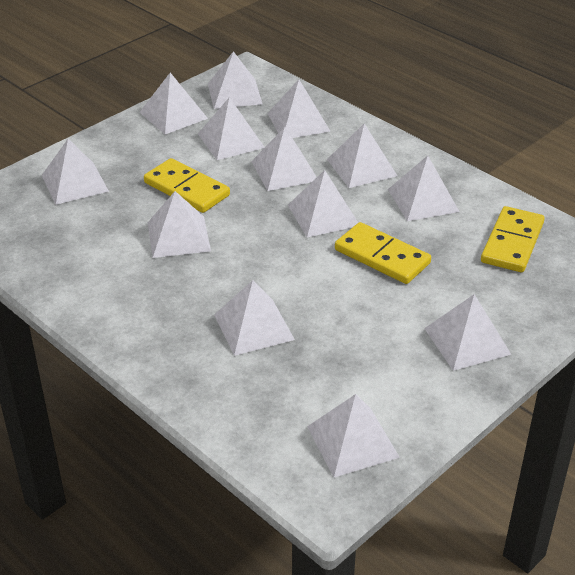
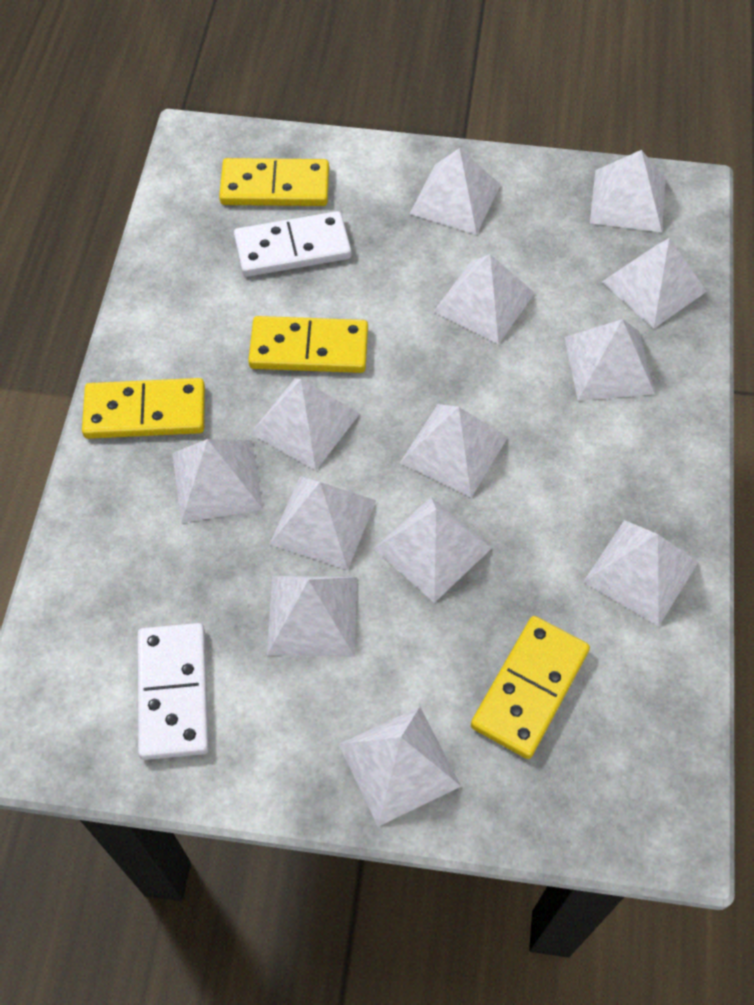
white domino: none = 0 -> [137,623,209,760] [234,211,352,277] = 2
yellow domino: [144,158,230,213] [335,222,431,284] [481,206,545,272] = 3 -> [82,378,205,439] [219,158,329,206] [248,316,368,373] [471,616,590,759] = 4

